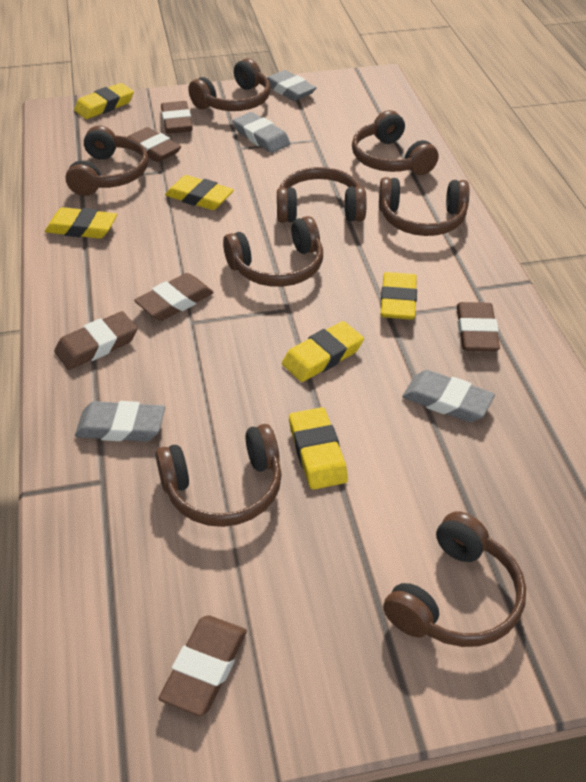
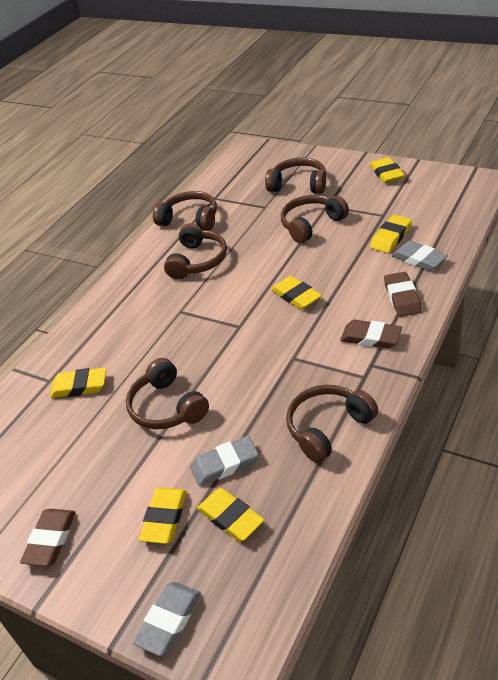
brown eraser: [54,311,138,370] [127,127,181,162] [134,273,214,321] [158,615,247,716] [161,101,193,134] [457,302,500,351] = 6 -> [20,509,76,567] [340,320,402,349] [384,272,422,317] = 3
brown headphones: [66,126,149,196] [155,424,282,527] [188,58,271,111] [223,216,323,287] [277,167,367,223] [352,110,439,175] [379,177,470,236] [383,511,526,647] = 8 -> [126,358,209,429] [153,191,217,231] [164,223,227,280] [265,157,326,194] [281,195,349,243] [286,385,378,463] = 6
grey eraser: [75,401,165,442] [233,112,290,153] [267,70,316,101] [402,370,495,422] = 4 -> [133,582,201,656] [190,436,259,486] [392,241,448,271] = 3

